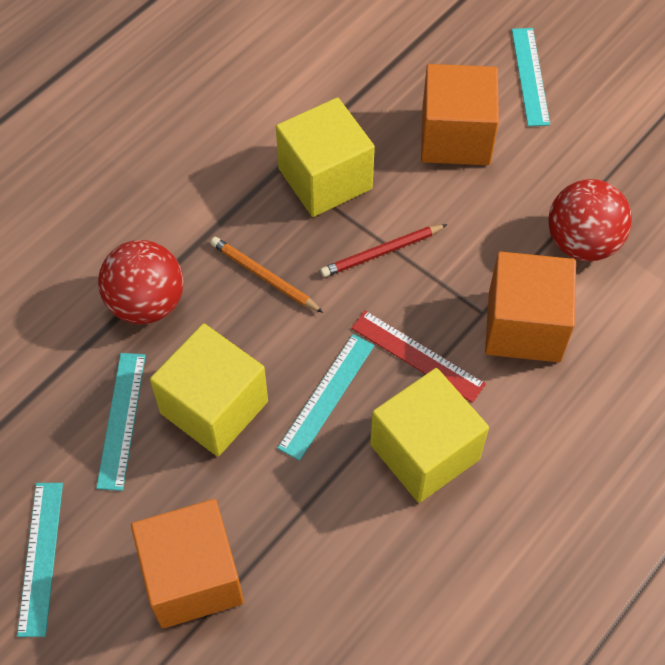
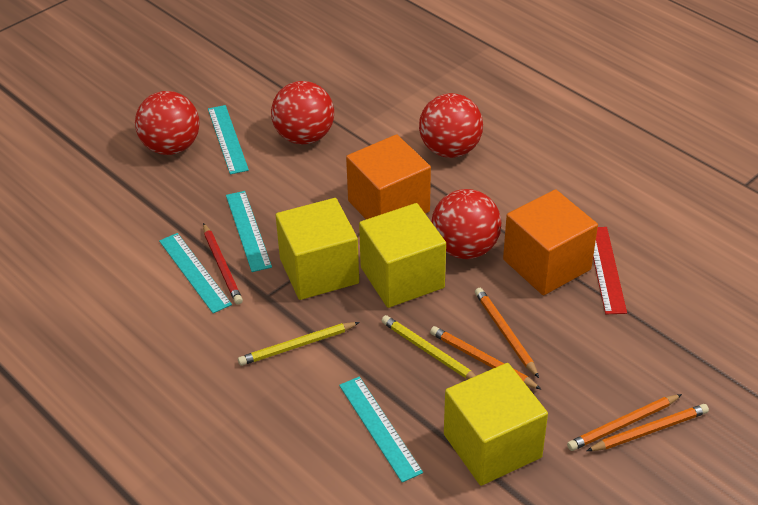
orange cube: [131,499,244,628] [421,64,499,165] [485,252,576,362] = 3 -> [346,134,431,219] [503,189,598,295] = 2
orange pencil: [211,237,323,313] = 1 -> [430,326,542,390] [475,288,539,378] [567,394,682,451] [587,404,709,451] = 4
red ball: [98,240,184,324] [548,179,632,261] = 2 -> [135,91,200,155] [271,81,334,144] [419,93,483,158] [432,189,501,259] = 4
yellow pencil: none = 0 -> [238,322,360,366] [382,315,476,379] = 2

